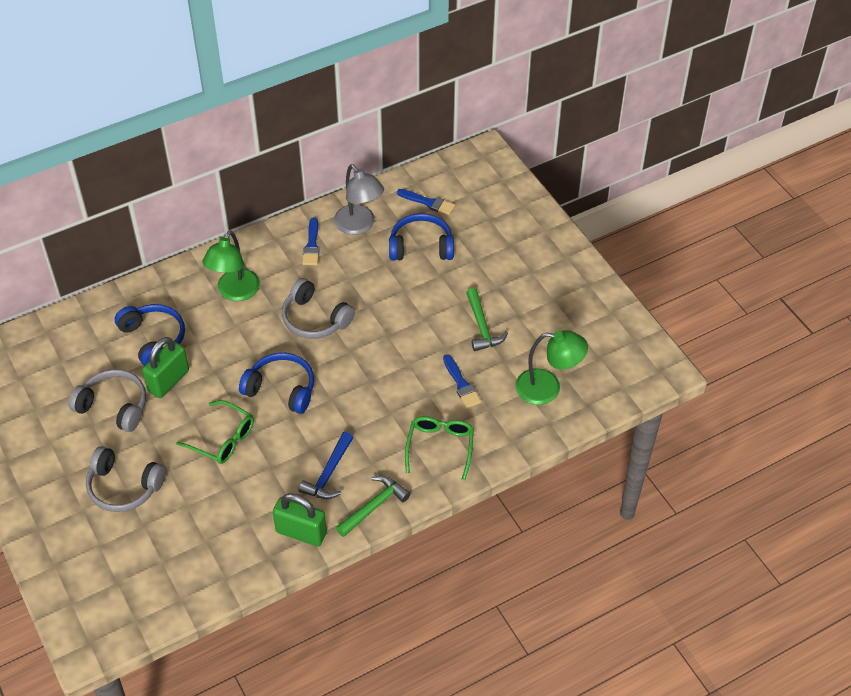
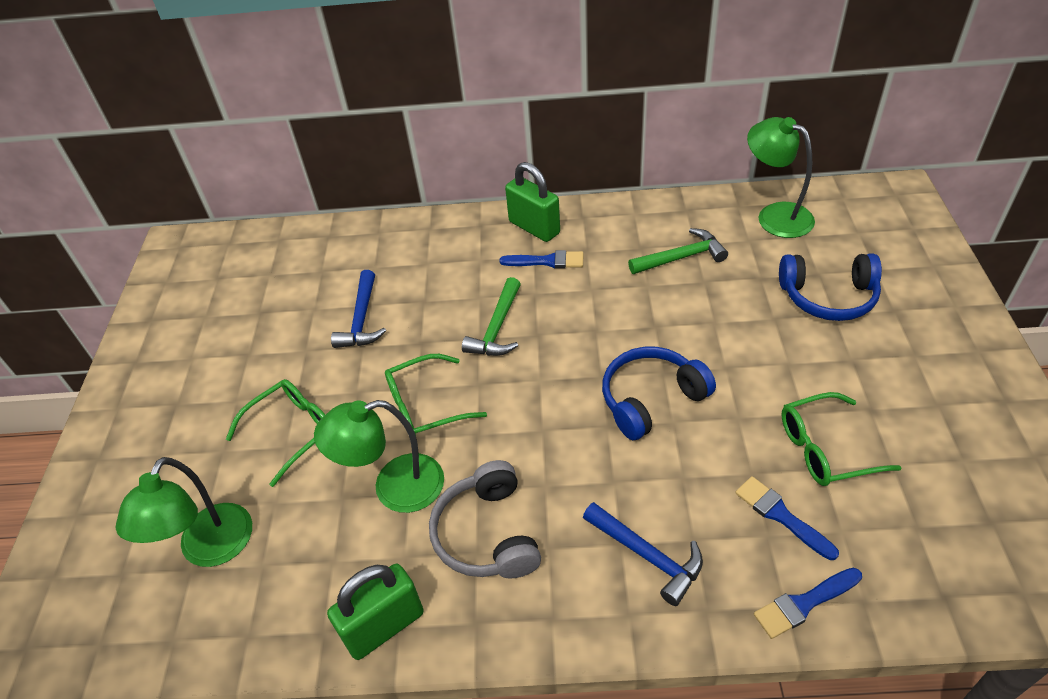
blue hammer: [298,432,353,499] = 1 -> [331,270,386,348] [583,502,703,606] = 2
blue headphones: [115,304,185,366] [239,353,314,414] [389,213,454,261] = 3 -> [602,347,716,440] [779,254,882,321] = 2
green glasses: [176,400,254,464] [405,416,474,480] = 2 -> [226,379,325,487] [385,354,487,435] [781,392,902,486] = 3
green lamp: [202,230,260,301] [516,330,588,405] = 2 -> [115,457,252,567] [314,400,444,513] [747,117,815,238] = 3
grey headphones: [68,369,146,432] [86,446,166,512] [282,278,355,339] = 3 -> [429,460,541,579] = 1
grey lamp: [334,164,384,235] = 1 -> none = 0

